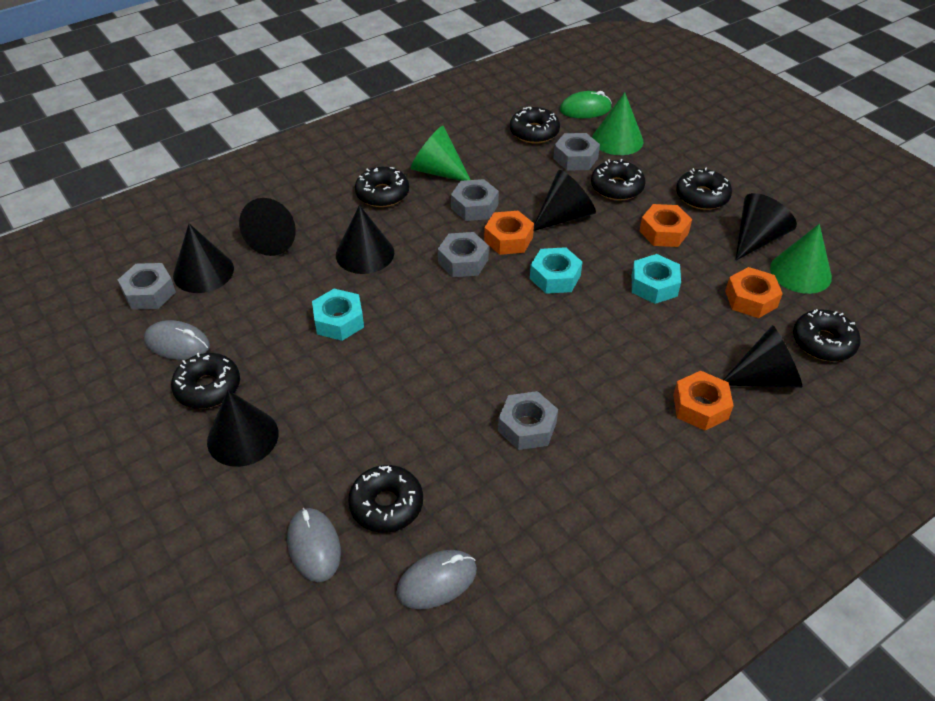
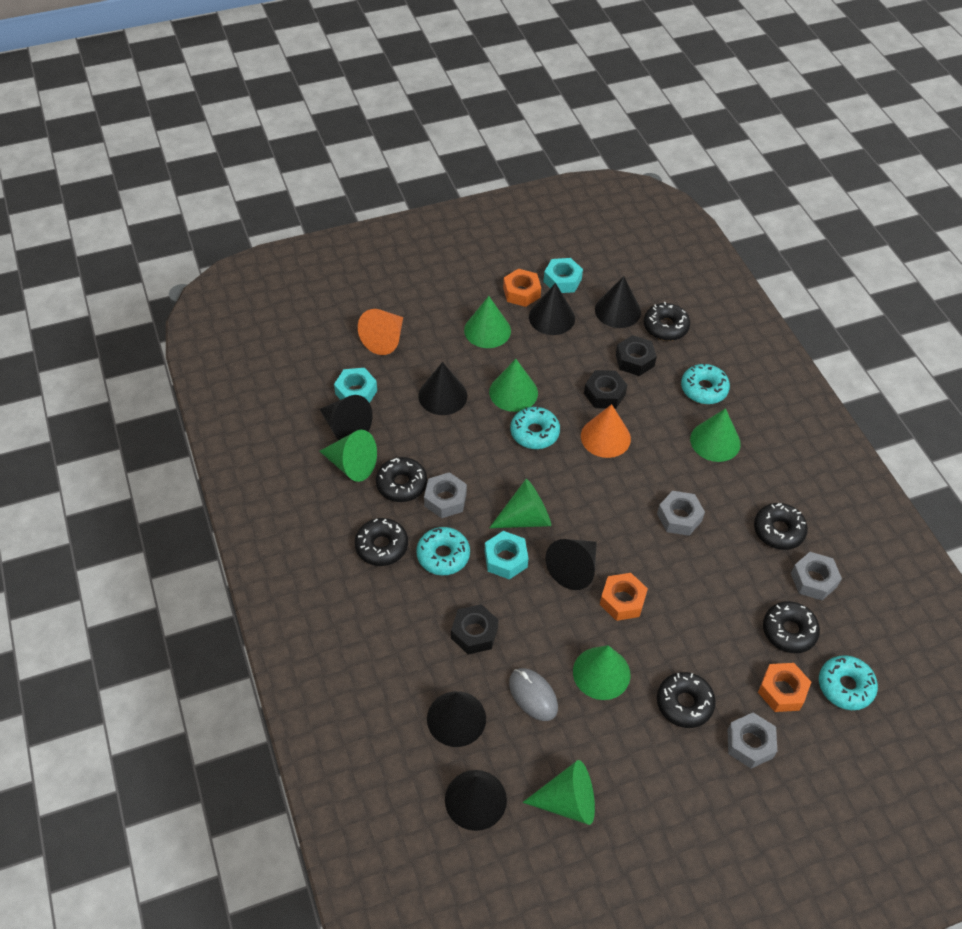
black donut: [171,353,240,409] [348,465,423,533] [355,167,409,207] [510,106,560,144] [591,159,645,201] [676,167,732,210] [793,309,861,362] = 7 -> [355,518,408,566] [376,457,427,502] [644,302,690,341] [657,672,716,728] [754,503,808,550] [763,601,820,653] = 6
black nut: none = 0 -> [451,604,499,654] [584,370,627,409] [616,335,657,376] = 3
green cone: [410,126,470,181] [592,92,643,155] [770,224,832,294] = 3 -> [319,430,377,482] [464,296,511,348] [489,359,538,412] [489,479,551,528] [523,760,595,825] [573,645,630,700] [690,408,741,462] = 7
green mouse: [560,91,612,119] = 1 -> none = 0
grey mouse: [144,320,210,360] [287,508,341,582] [396,550,477,609] = 3 -> [509,668,558,721] = 1
grey nut: [118,263,176,310] [438,232,489,277] [451,179,499,221] [498,391,558,450] [553,133,600,170] = 5 -> [424,472,467,518] [657,491,705,536] [728,713,777,768] [791,552,842,600] = 4
orange cone: none = 0 -> [358,309,403,355] [581,404,631,458] = 2
orange nut: [484,211,534,255] [640,204,692,247] [673,371,734,430] [725,267,783,318] = 4 -> [503,269,541,307] [600,573,648,621] [758,663,811,712] = 3
turquoise donut: none = 0 -> [416,527,470,575] [510,406,560,449] [681,363,730,404] [819,655,878,710] = 4

